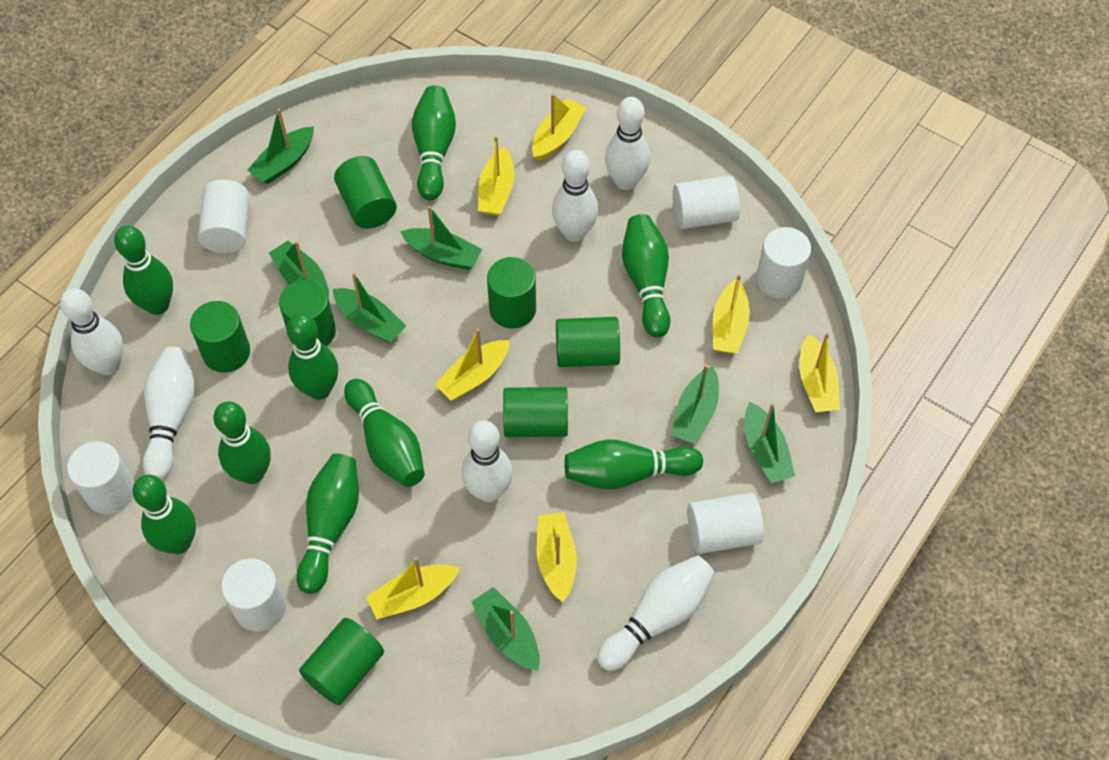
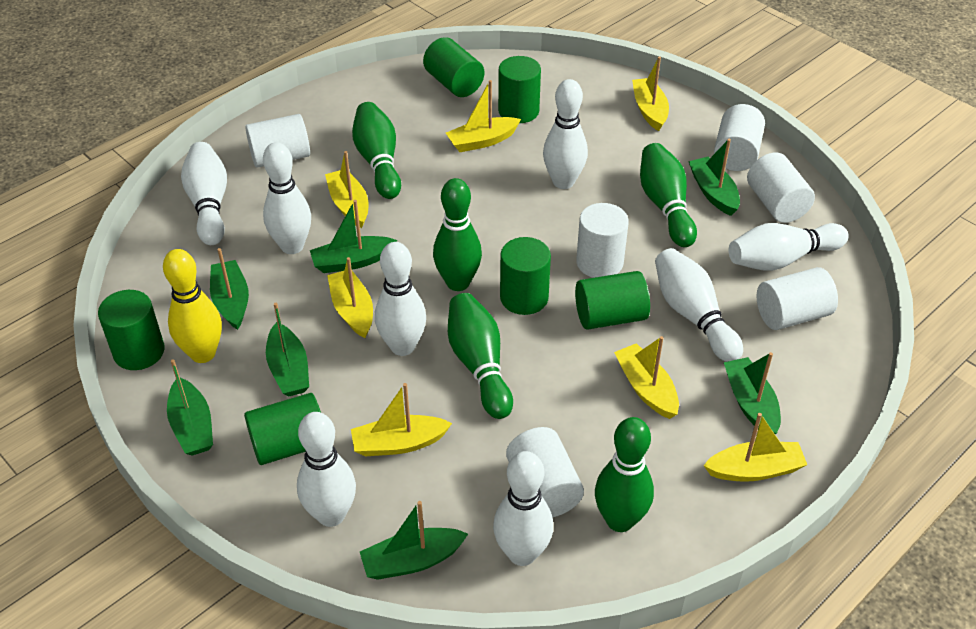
green bowling pin: [114,226,173,315] [132,475,196,554] [213,401,271,484] [287,314,338,400] [296,454,359,594] [344,379,425,487] [412,85,456,200] [564,439,703,490] [622,214,670,338] = 9 -> [352,102,401,199] [433,178,482,291] [448,293,513,419] [595,417,654,532] [640,143,697,247] = 5
green cylinder: [190,301,250,373] [279,280,336,346] [299,618,384,705] [334,156,397,229] [487,257,536,328] [503,387,568,437] [556,317,620,367] = 7 -> [98,290,165,370] [244,393,321,465] [423,37,484,97] [498,56,541,123] [500,237,551,315] [575,271,650,330] = 6
white bowling pin: [60,288,123,375] [143,347,195,480] [462,420,513,502] [552,150,598,242] [597,555,715,671] [605,97,650,190] = 6 -> [181,142,227,245] [263,142,311,254] [297,412,356,527] [375,242,426,356] [493,451,553,566] [543,79,588,189] [655,248,743,362] [728,223,849,271] = 8
yellow bowling pin: none = 0 -> [163,249,222,363] = 1

